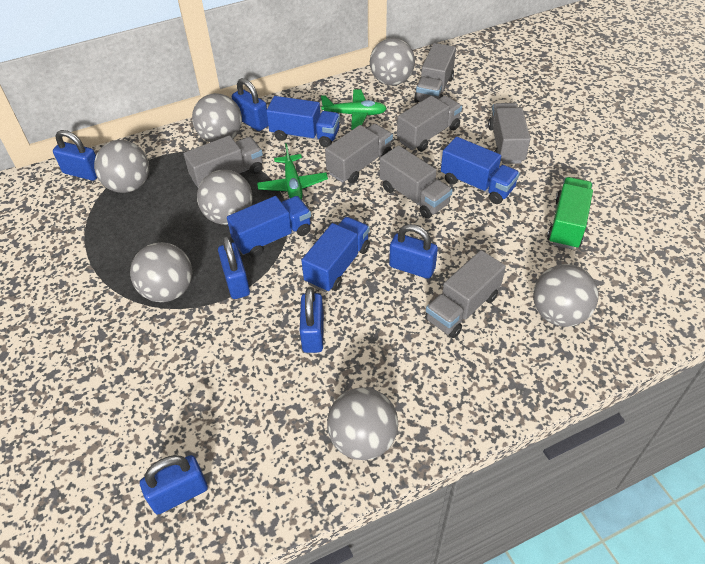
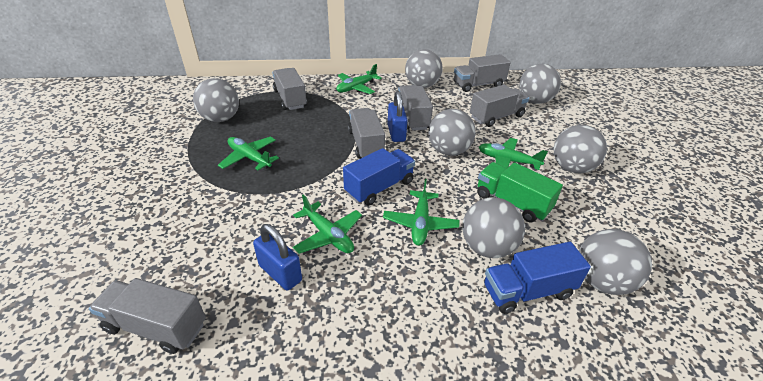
blue padlock: [53,130,97,181] [140,455,208,515] [218,236,250,299] [232,78,268,131] [300,287,324,353] [389,224,438,279] = 6 -> [253,224,302,291] [388,91,407,142] = 2
blue truck: [227,196,311,258] [266,96,340,148] [301,217,370,292] [441,137,520,204] = 4 -> [343,148,415,206] [484,242,591,314] = 2
green plane: [257,143,328,200] [321,89,387,130] = 2 -> [218,137,279,170] [293,194,362,254] [336,64,382,94] [383,179,459,246] [479,138,548,170] = 5
grey truck: [184,135,263,188] [325,124,393,183] [380,145,453,219] [397,96,462,151] [414,43,456,103] [425,250,506,338] [488,103,530,164] = 7 -> [89,278,206,354] [272,68,307,110] [348,108,385,159] [398,85,433,131] [454,54,511,92] [470,85,529,127] = 6

